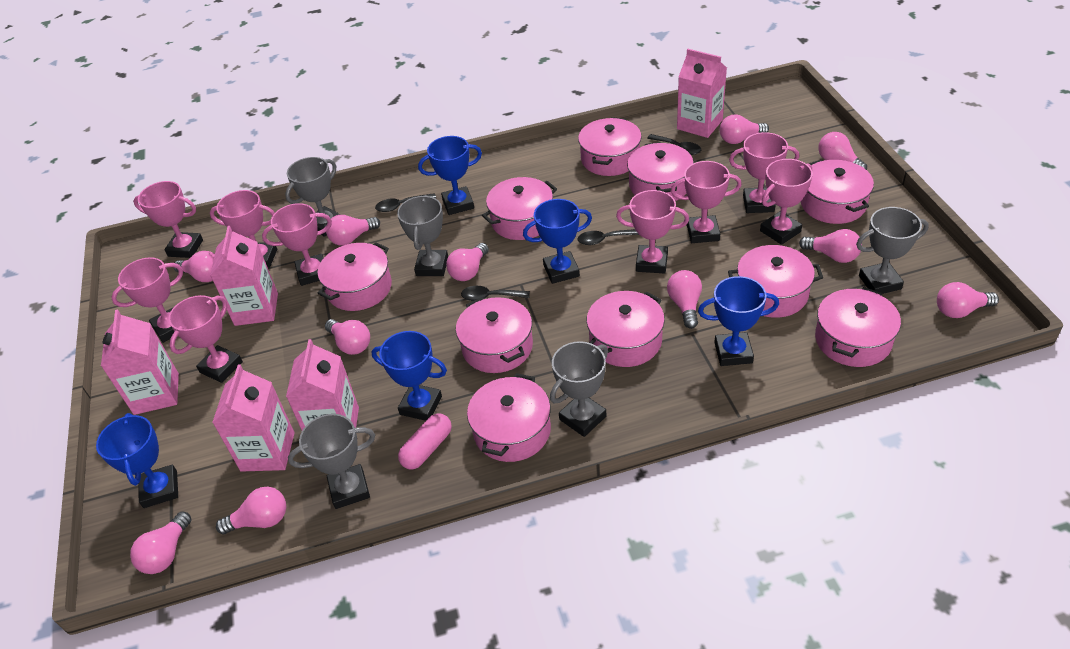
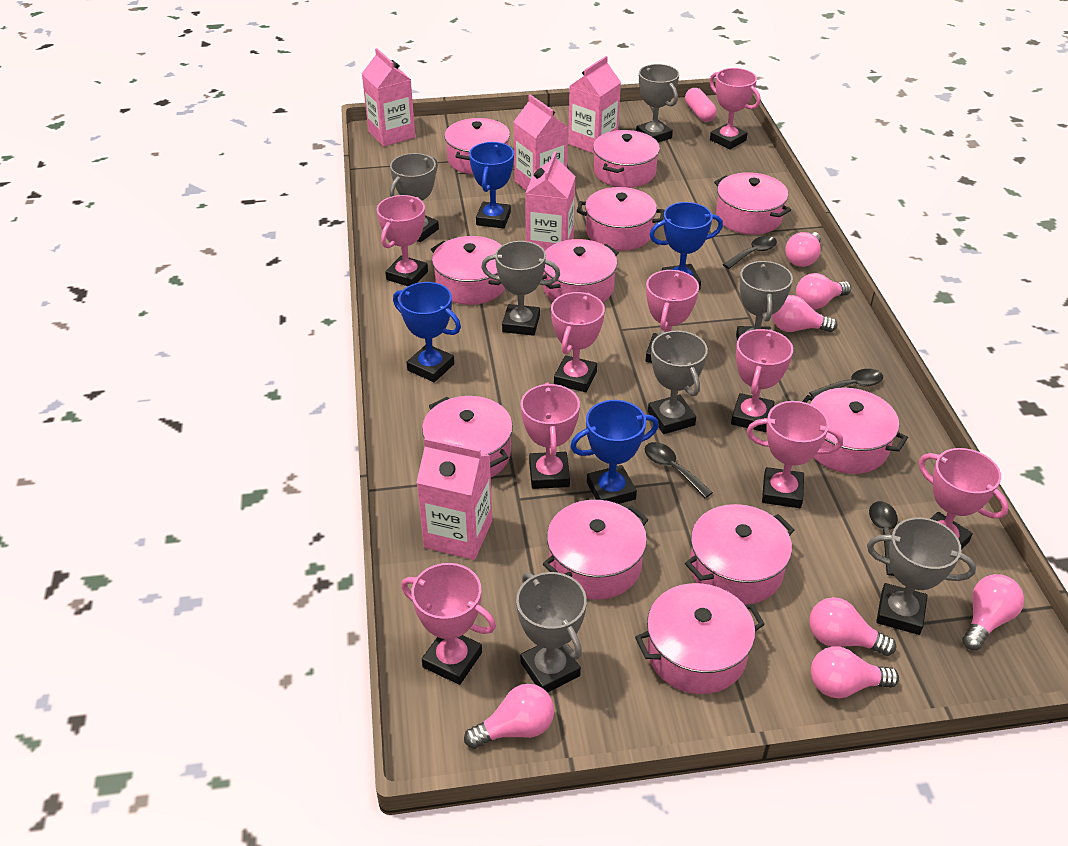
blue trophy: [96,413,178,508] [371,331,447,421] [418,136,482,215] [523,199,592,284] [698,276,779,366] = 5 -> [393,282,461,382] [469,142,514,228] [570,400,659,504] [650,202,723,290] = 4
grey trophy: [285,157,341,237] [288,414,375,509] [397,195,448,276] [550,341,608,437] [856,207,929,294] = 5 -> [390,153,439,242] [481,241,560,336] [516,572,587,692] [636,64,679,143] [648,331,708,434] [736,261,793,340] [867,517,976,635] = 7
pink light bulb: [130,511,191,574] [173,251,215,282] [216,487,286,534] [325,319,370,355] [326,215,380,246] [446,243,489,281] [667,270,702,329] [720,114,769,144] [799,229,862,263] [818,132,867,170] [937,282,999,318] = 11 -> [464,684,554,749] [772,295,837,332] [785,232,821,267] [796,273,851,309] [809,597,896,656] [811,646,899,698] [962,574,1024,650] = 7
pink pot: [318,242,392,311] [456,297,533,373] [467,373,551,462] [482,177,557,240] [578,117,642,176] [586,291,665,367] [627,142,694,201] [728,245,823,318] [801,159,874,224] [815,287,901,367] = 10 -> [422,396,513,477] [431,236,505,305] [444,118,510,174] [541,239,619,302] [543,500,648,600] [577,187,665,251] [593,130,660,188] [635,583,765,694] [685,504,794,605] [714,172,791,235] [802,388,908,474] = 11

